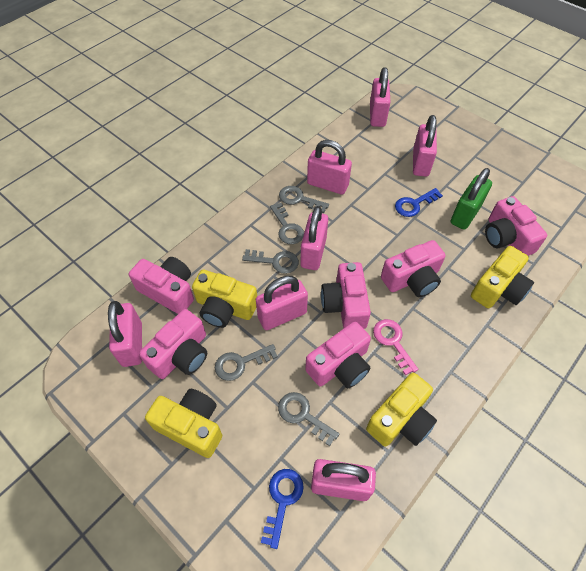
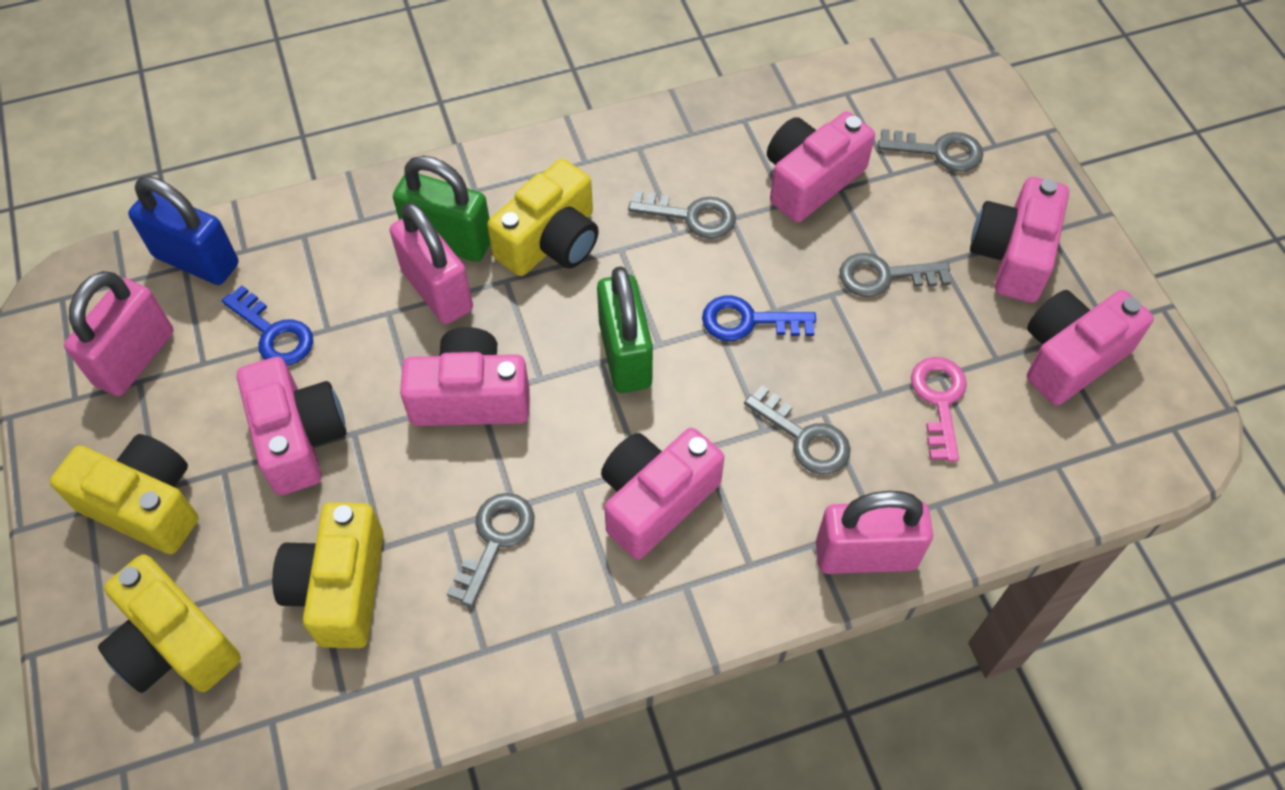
blue padlock: none = 0 -> [128,176,239,285] = 1
green padlock: [451,168,492,230] = 1 -> [393,156,490,262] [597,266,653,393] = 2
pink padlock: [108,301,142,367] [256,276,308,330] [300,206,328,270] [307,140,352,195] [311,459,376,501] [370,67,390,127] [413,115,437,177] = 7 -> [64,271,174,396] [390,202,473,324] [816,491,933,574] = 3

